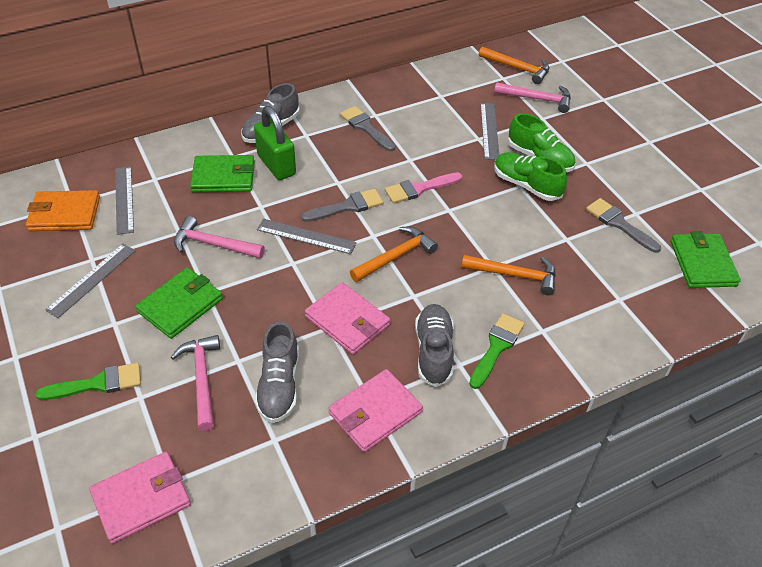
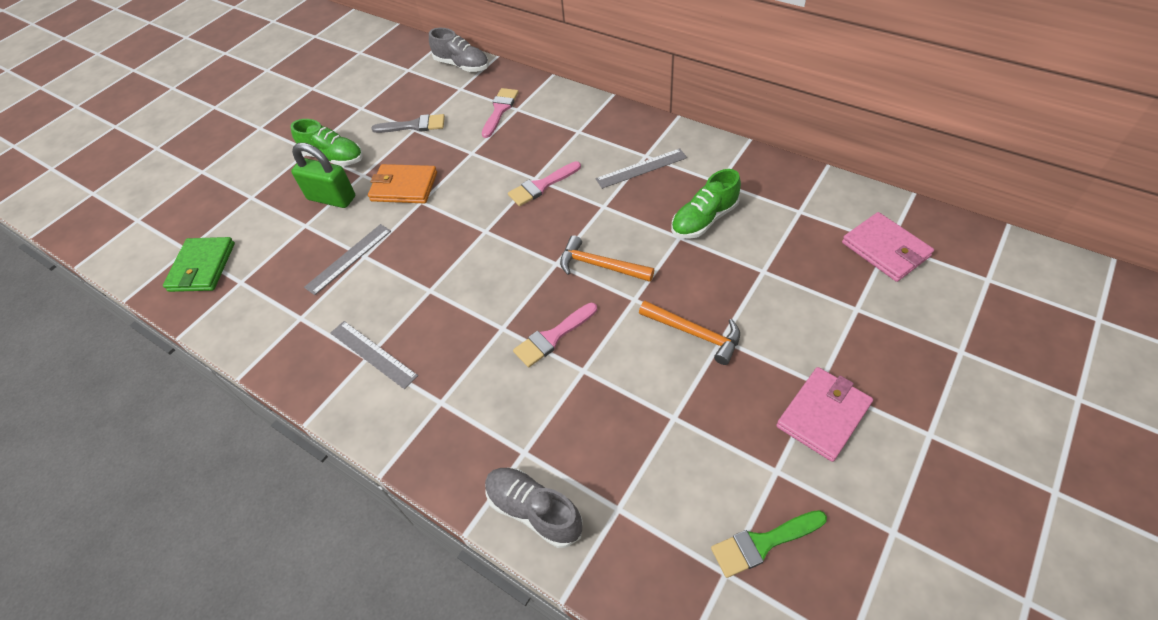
green brush: [36,363,141,400] [469,313,525,389] = 2 -> [711,510,827,578] = 1
green wallet: [135,268,223,339] [190,155,254,193] [670,231,741,288] = 3 -> [163,237,235,292] = 1
grey brush: [301,189,383,222] [340,106,395,151] [586,198,661,253] = 3 -> [371,114,445,133] = 1
grey ruler: [45,244,136,318] [115,166,134,235] [257,219,357,254] [480,103,499,160] = 4 -> [304,224,391,295] [331,321,418,389] [596,148,687,189] = 3
grey shoe: [241,83,300,143] [255,321,299,423] [415,304,454,387] = 3 -> [429,28,489,72] [485,468,583,548] = 2
orange hammer: [350,227,438,282] [462,255,556,295] [479,47,549,84] = 3 -> [560,235,654,282] [639,301,740,365] = 2
pink brush: [385,172,462,203] = 1 -> [482,88,519,138] [508,161,581,206] [513,303,597,367] = 3
pink hammer: [171,335,220,431] [174,216,265,259] [494,82,571,113] = 3 -> none = 0
pink wallet: [89,452,191,544] [305,282,390,355] [329,369,423,452] = 3 -> [776,367,873,462] [842,212,934,282] = 2

